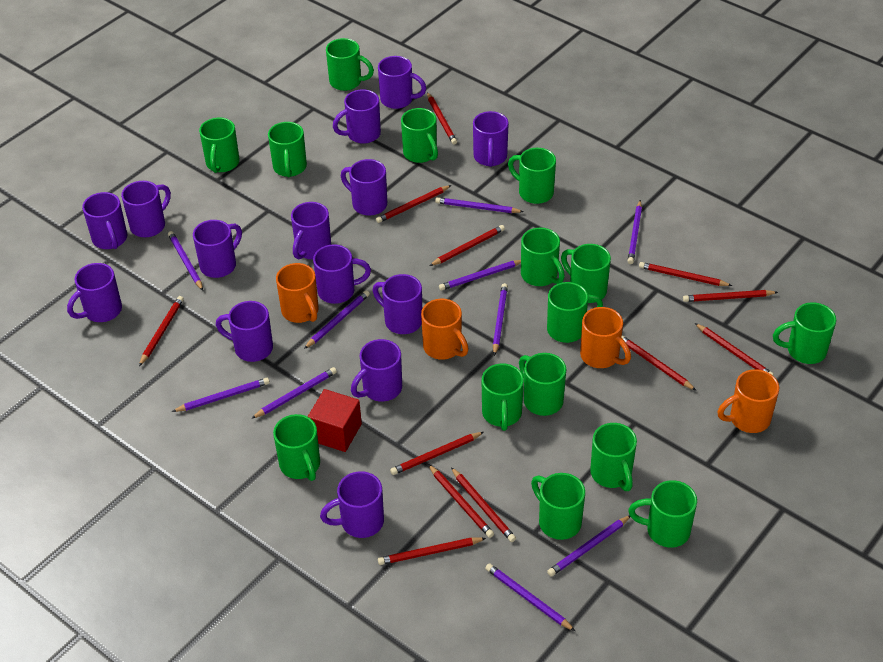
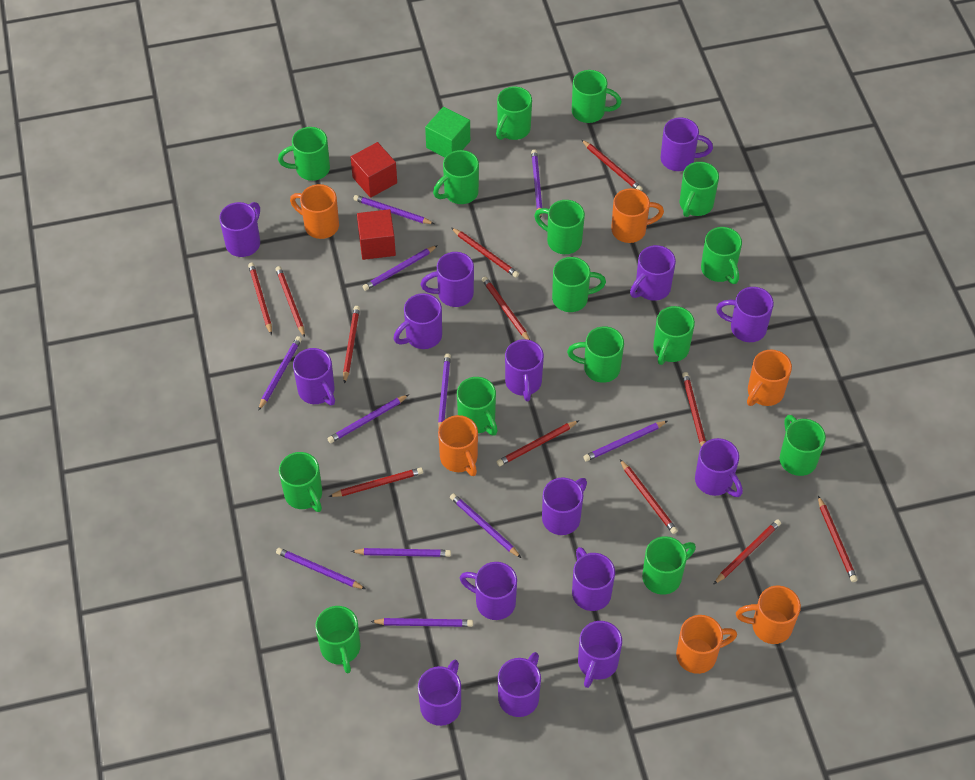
green cube: none = 0 -> [425,107,470,157] = 1
orange mug: [276,263,319,323] [421,299,468,360] [580,307,631,368] [717,369,779,433] = 4 -> [290,184,339,239] [438,415,478,476] [611,188,664,243] [676,615,737,674] [736,585,801,644] [747,350,792,406] = 6
purple mug: [67,263,122,322] [82,192,127,249] [121,181,171,237] [193,220,242,278] [216,301,273,362] [291,202,331,259] [313,244,371,304] [320,471,384,538] [333,89,381,144] [341,159,387,216] [351,339,402,402] [373,274,422,334] [378,56,426,109] [473,111,509,167] = 14 -> [219,202,260,257] [293,348,335,405] [393,293,442,349] [418,660,461,726] [421,252,474,307] [460,562,517,620] [498,652,541,717] [505,339,544,401] [542,478,587,535] [572,547,615,611] [578,621,622,688] [630,245,676,301] [661,118,713,171] [695,438,743,497] [716,287,774,342] = 15
purple pencil: [168,231,203,291] [172,378,270,412] [251,367,337,419] [304,290,370,349] [435,197,524,213] [439,260,521,291] [485,563,575,631] [493,283,508,356] [547,516,630,577] [628,200,642,264] = 10 -> [258,336,302,411] [276,548,365,589] [327,395,408,443] [351,548,451,557] [353,195,434,224] [362,245,438,291] [370,618,473,627] [438,353,451,427] [450,493,521,558] [531,149,542,219] [583,421,667,461] = 11
red cube: [307,389,362,452] = 1 -> [350,142,397,198] [357,209,396,260] = 2

